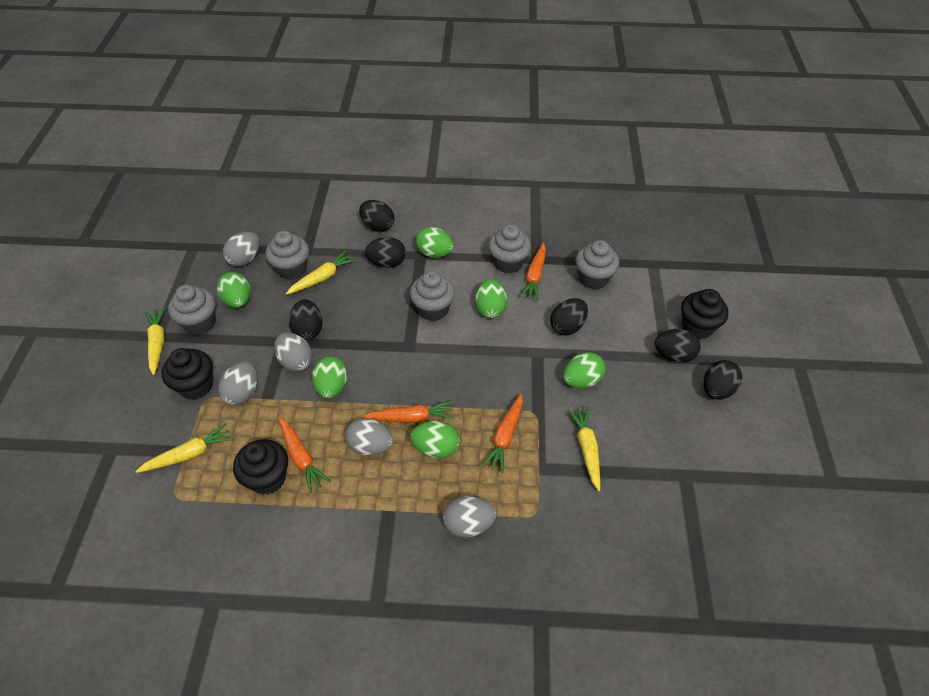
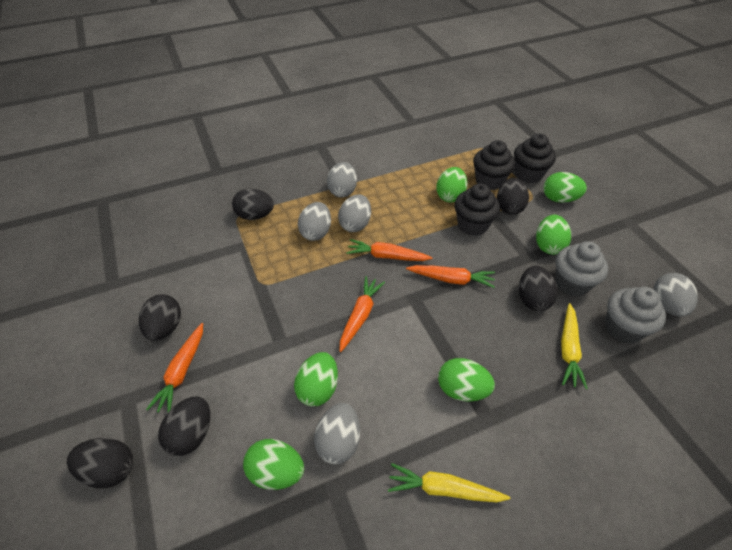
grey cupcake: [168,284,216,335] [265,231,309,280] [410,271,455,321] [488,224,531,274] [575,240,619,290] = 5 -> [555,241,608,296] [605,287,666,344] = 2
yellow carrot: [135,423,233,473] [145,308,165,375] [286,251,356,295] [568,407,600,491] = 4 -> [388,463,510,502] [561,303,588,389] = 2

